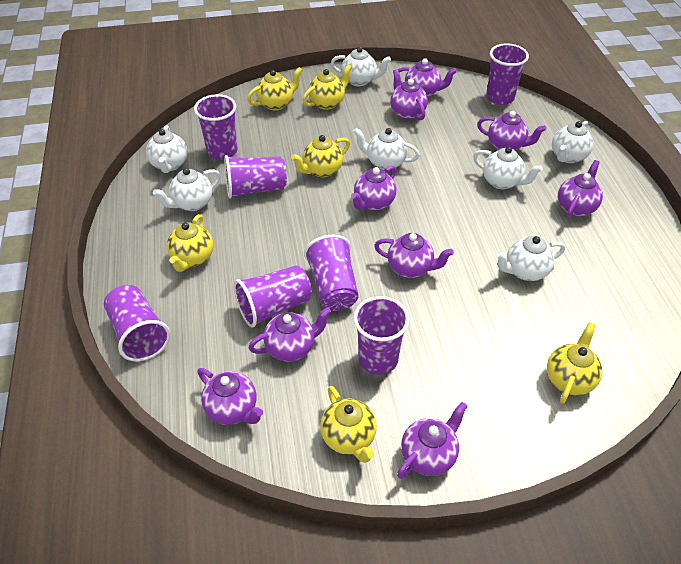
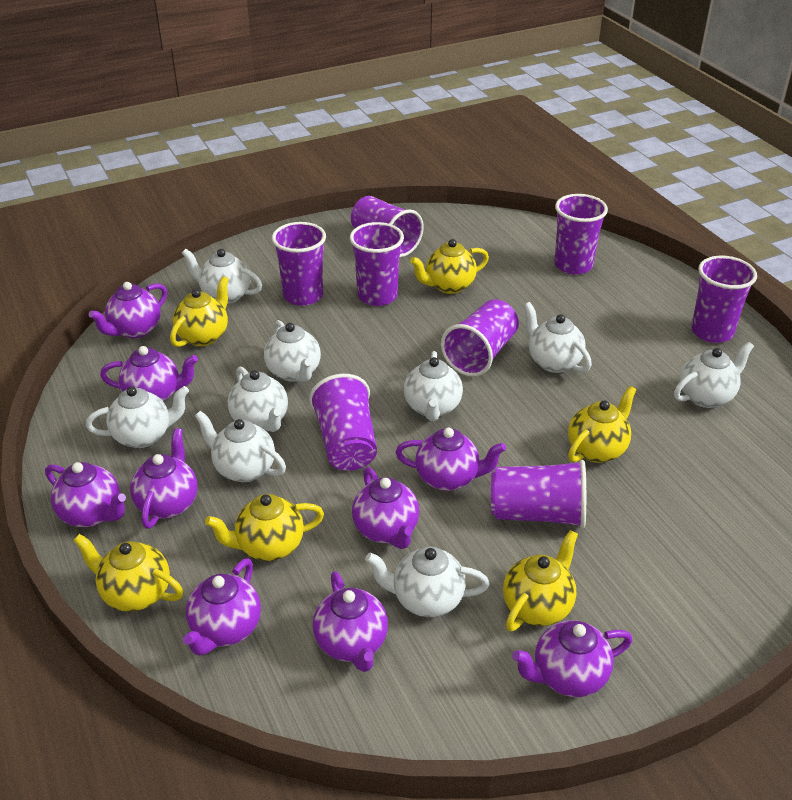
purple cup: [104,285,170,361] [194,94,238,160] [224,155,287,199] [234,265,312,327] [304,235,359,311] [353,296,410,375] [486,43,529,105] = 7 -> [272,222,326,306] [309,374,377,471] [350,222,404,306] [351,196,424,258] [441,299,519,377] [491,460,586,528] [554,194,608,275] [691,256,757,343] = 8
white teapot: [146,125,187,173] [153,168,221,211] [331,47,391,86] [353,128,420,170] [473,147,543,189] [496,236,565,281] [552,121,594,163] = 7 -> [86,386,189,448] [182,249,262,304] [195,411,286,482] [228,366,288,432] [264,320,321,382] [365,547,489,617] [404,351,463,421] [524,302,592,373] [674,341,754,408] = 9

